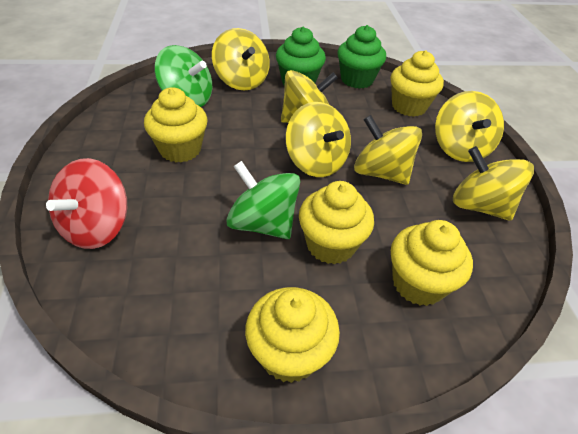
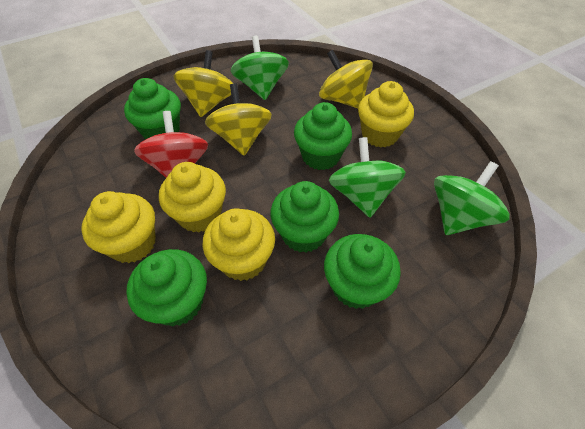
green cupcake: [276,27,326,86] [337,25,386,89] = 2 -> [124,78,181,139] [126,249,207,326] [270,181,339,253] [294,102,352,170] [324,234,401,309] = 5
green spinning top: [154,45,212,107] [226,161,300,239] = 2 -> [231,36,289,100] [329,137,406,218] [434,161,510,235] = 3
yellow cupcake: [144,87,208,163] [245,287,340,383] [299,181,374,264] [391,50,444,117] [391,220,473,306] = 5 -> [81,191,156,263] [159,162,226,233] [203,208,275,281] [358,81,414,148] = 4
yellow spinning top: [212,28,270,91] [281,70,338,123] [286,102,351,177] [354,115,422,185] [435,91,504,162] [453,146,534,221] = 6 -> [173,50,233,117] [205,84,272,156] [319,50,373,108] = 3

